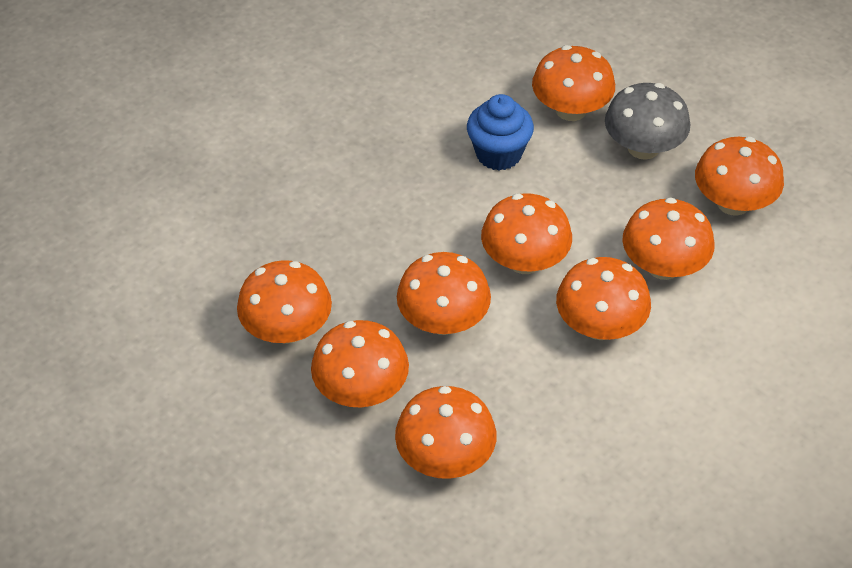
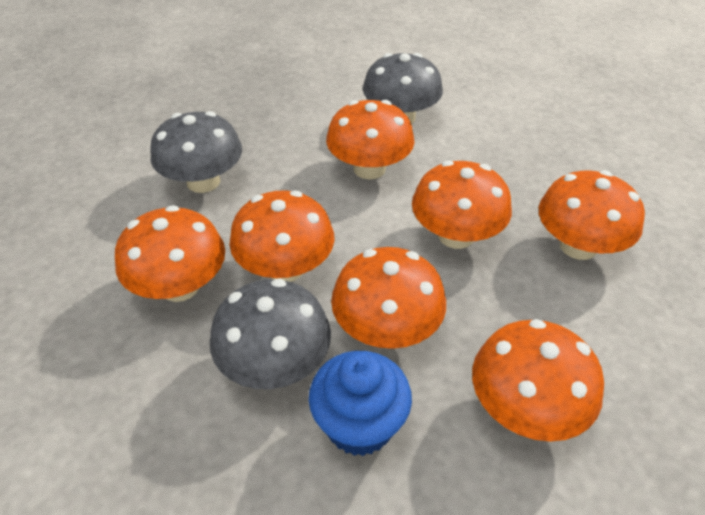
grey mushroom: [605,83,690,160] = 1 -> [150,111,242,193] [210,279,331,389] [363,53,443,124] = 3
orange mushroom: [237,260,332,344] [311,320,409,407] [395,386,497,479] [397,252,491,335] [481,193,572,274] [532,45,615,121] [556,257,651,340] [622,198,714,280] [695,137,784,216] = 9 -> [115,205,225,302] [229,190,335,282] [326,100,415,179] [331,247,446,349] [412,160,512,249] [472,319,604,442] [539,170,645,260] = 7

